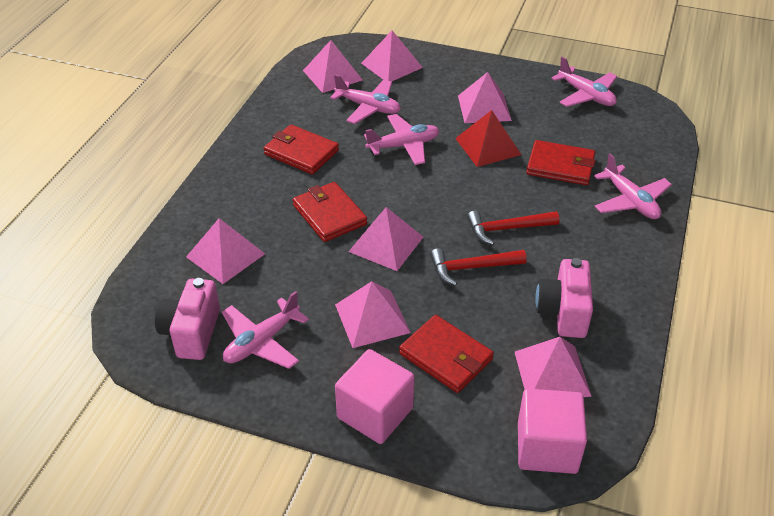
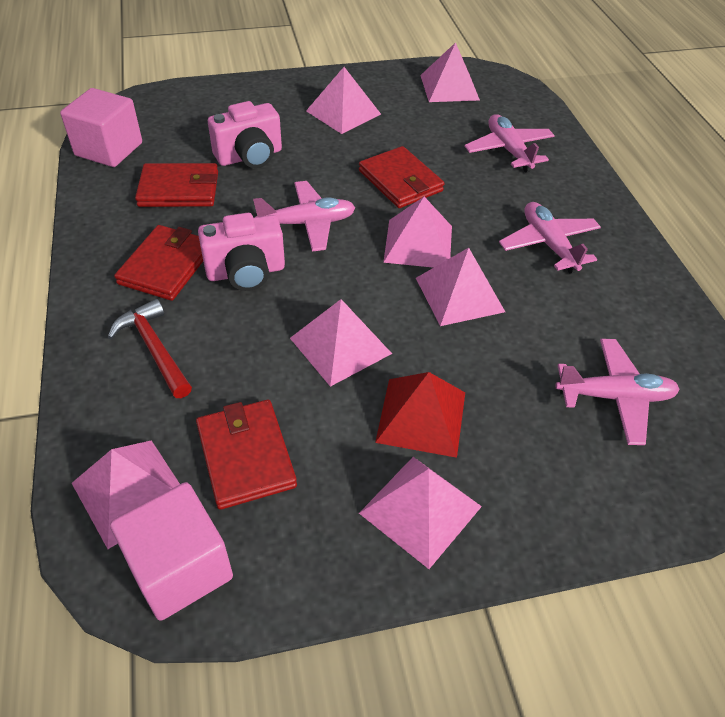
pink plane: [222,291,309,369] [330,74,401,124] [364,114,440,165] [551,57,617,107] [594,154,672,219] = 5 -> [253,181,355,252] [464,114,555,173] [499,202,601,274] [555,339,679,445] = 4
red hammer: [430,248,526,286] [467,211,560,245] = 2 -> [108,299,192,398] = 1

